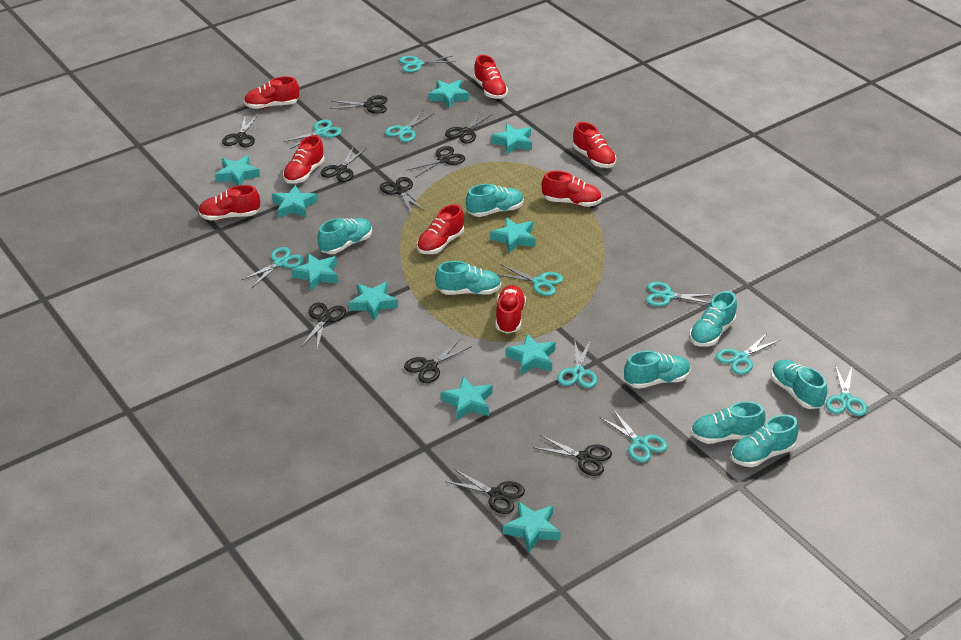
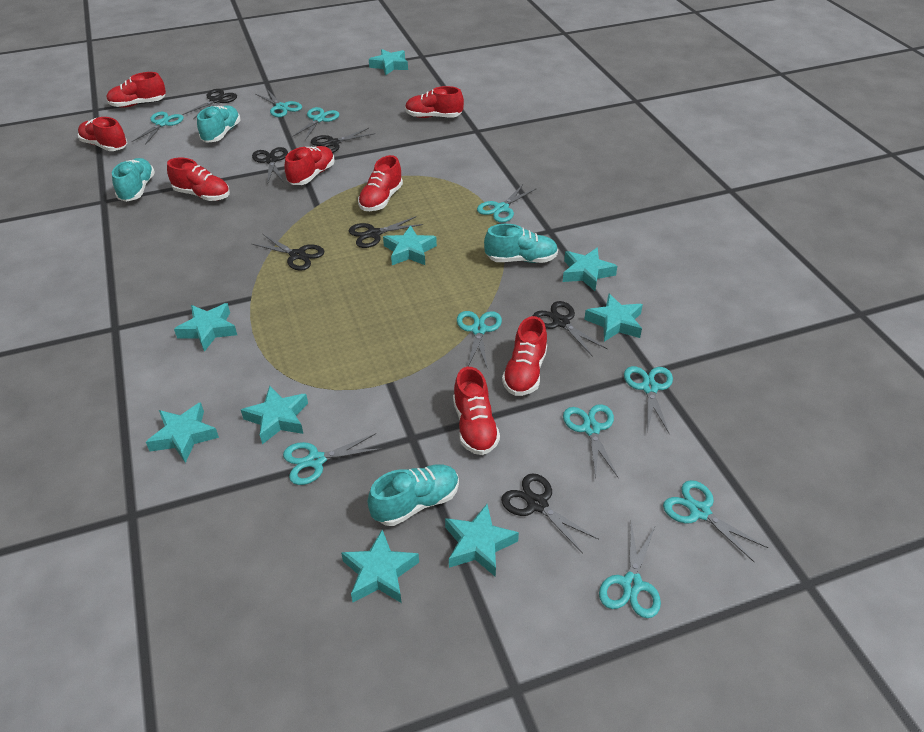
black scissors: [222,115,258,148] [301,302,346,349] [321,146,366,182] [330,95,388,114] [380,177,425,214] [404,340,472,383] [406,146,465,177] [445,111,492,144] [445,469,525,514] [533,435,612,476] = 10 -> [182,89,237,119] [252,147,288,184] [252,234,325,271] [311,128,375,153] [349,216,423,248] [501,473,599,554] [533,301,607,357] = 7
turquoise shoe: [318,218,372,254] [435,261,501,295] [466,184,524,217] [624,351,691,389] [689,291,737,347] [691,401,765,444] [731,414,798,467] [771,359,827,409] = 8 -> [112,158,155,202] [197,105,240,143] [368,464,459,526] [484,224,558,263] = 4
turquoise star: [215,156,260,186] [272,185,317,218] [291,253,338,291] [349,282,398,321] [428,80,469,108] [441,376,492,420] [490,217,536,253] [491,123,532,155] [503,502,561,553] [506,333,556,375] = 10 -> [146,402,219,463] [174,303,237,352] [241,386,308,444] [341,530,419,603] [369,49,408,75] [383,225,437,265] [445,504,519,577] [563,248,617,291] [584,294,643,342] = 9

